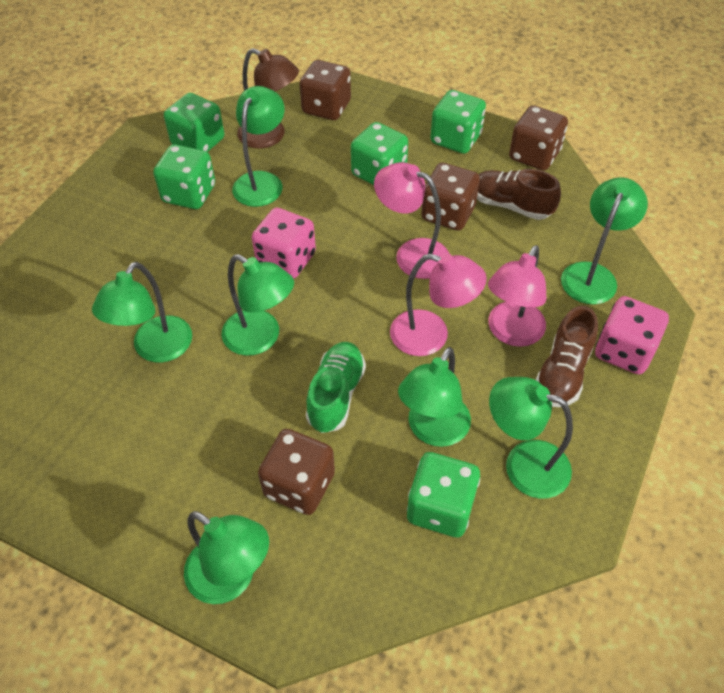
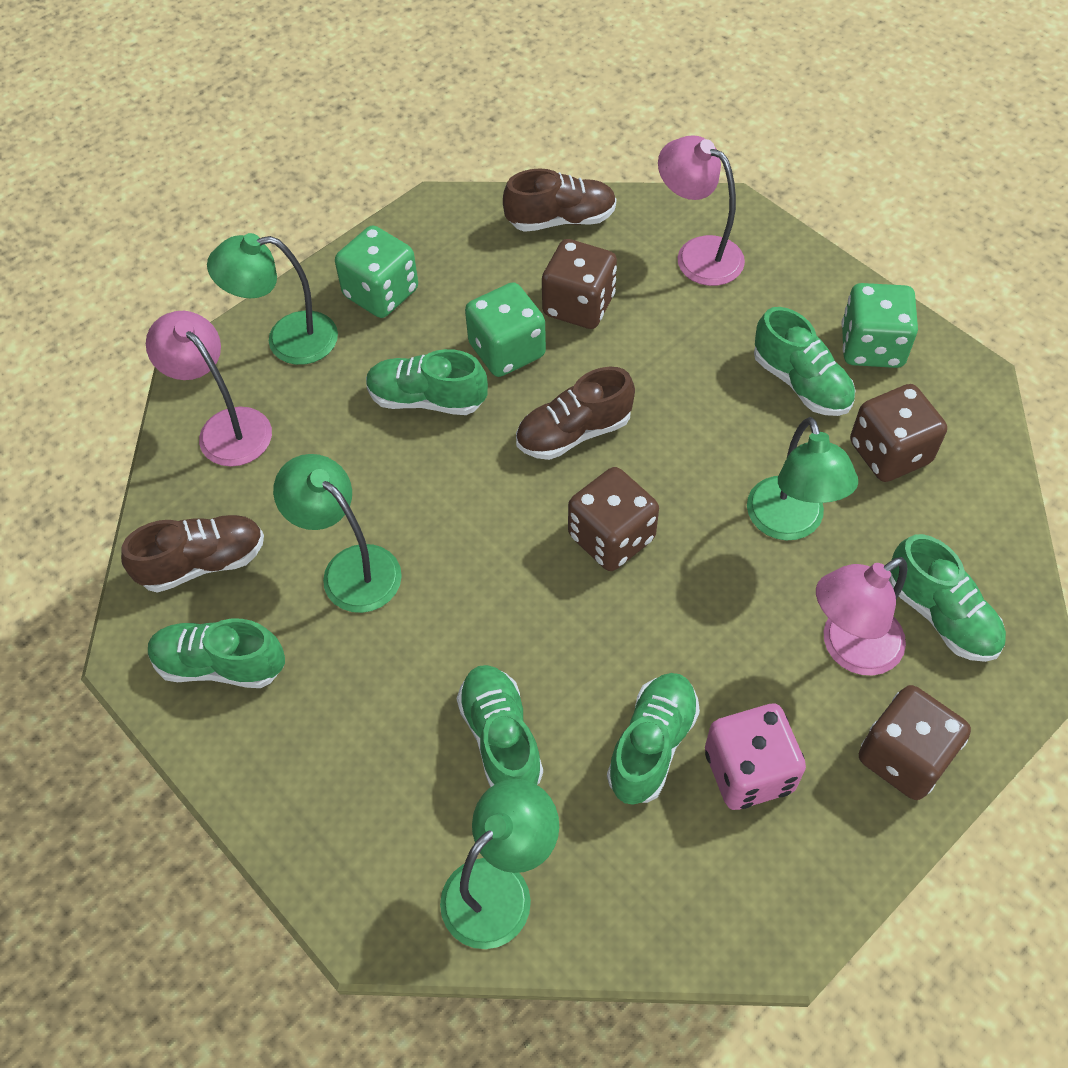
brown lamp: [237,48,299,149] = 1 -> none = 0
brown shoe: [477,169,561,220] [536,306,598,407] = 2 -> [121,515,264,593] [503,168,616,232] [516,367,635,460] = 3
green dice: [153,144,215,209] [164,93,224,152] [351,122,408,185] [407,452,480,538] [430,90,486,154] = 5 -> [335,225,418,318] [465,282,546,377] [841,283,918,368] = 3
green lamp: [92,262,192,362] [184,511,269,604] [222,254,294,356] [232,86,284,207] [398,347,471,447] [489,377,573,499] [561,177,648,305] = 7 -> [207,233,338,365] [273,454,402,613] [440,779,559,949] [747,417,858,540] = 4
green shoe: [306,342,366,433] = 1 -> [148,619,285,688] [366,349,488,415] [456,665,543,787] [607,673,700,805] [754,307,855,416] [889,534,1006,662] = 6
pink dice: [252,207,316,279] [595,296,669,374] = 2 -> [705,704,806,810] = 1

